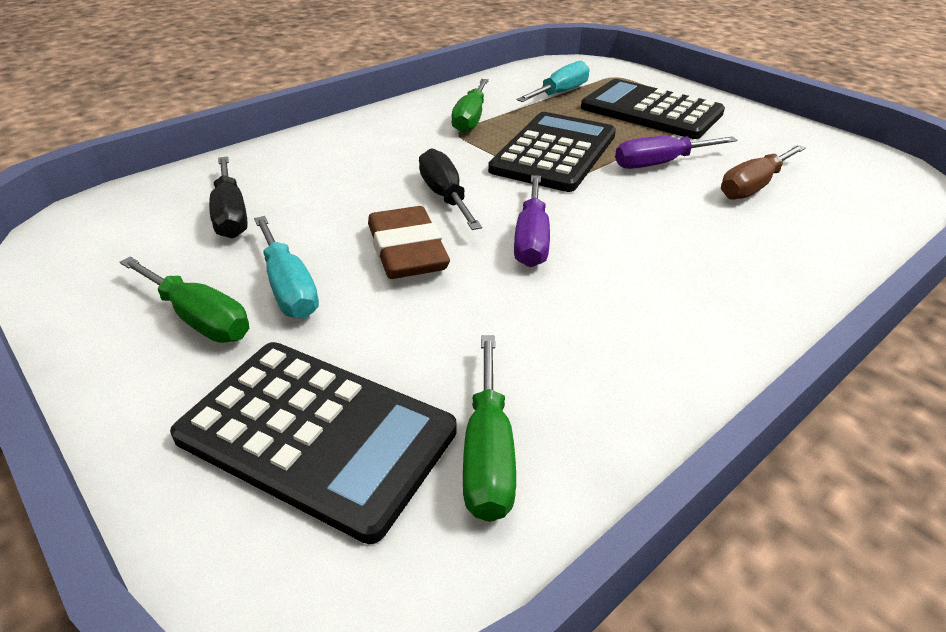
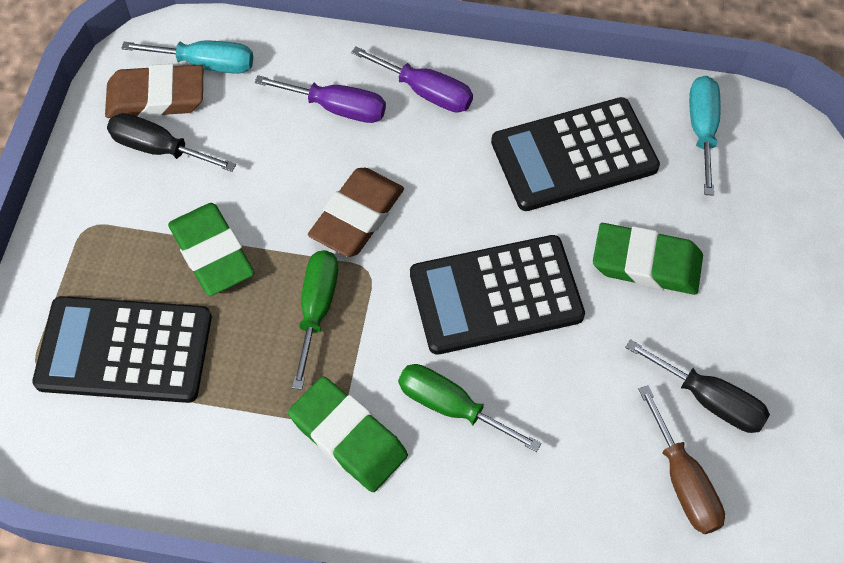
brown eraser: [368,206,450,279] = 1 -> [105,64,203,118] [308,168,404,257] = 2
green eraser: none = 0 -> [168,203,254,296] [288,377,408,492] [593,223,703,295] = 3
green screwdriver: [120,257,249,343] [451,79,489,133] [463,335,516,522] = 3 -> [292,250,338,390] [398,364,541,452] = 2

